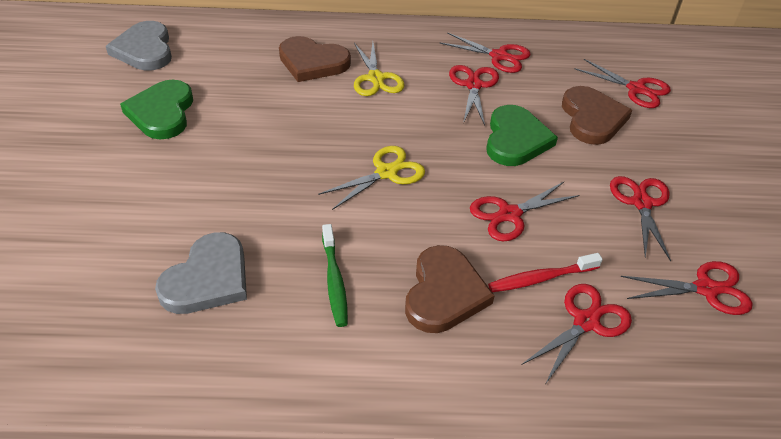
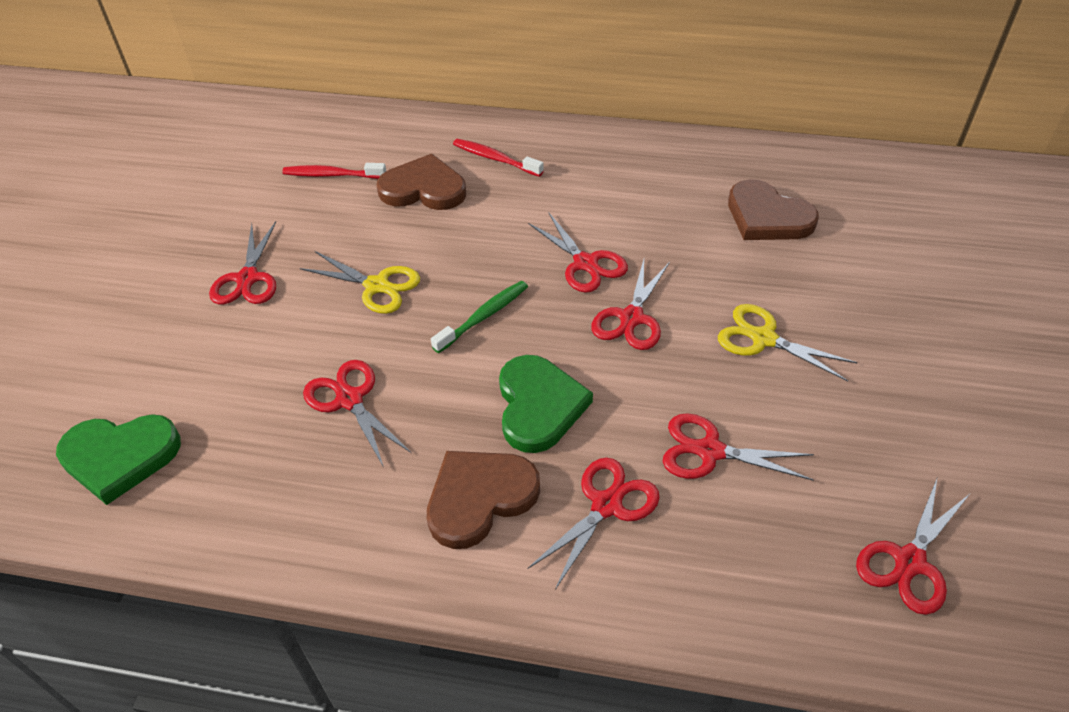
grey heart: [106,21,172,71] [155,232,247,314] = 2 -> none = 0
red toothbrush: [488,253,603,292] = 1 -> [282,163,386,179] [453,139,544,177] = 2

